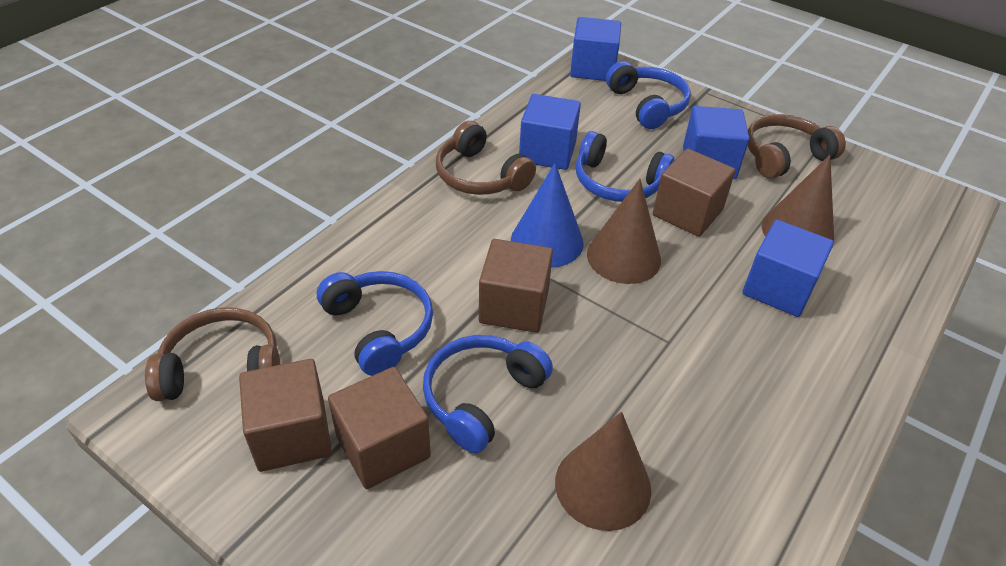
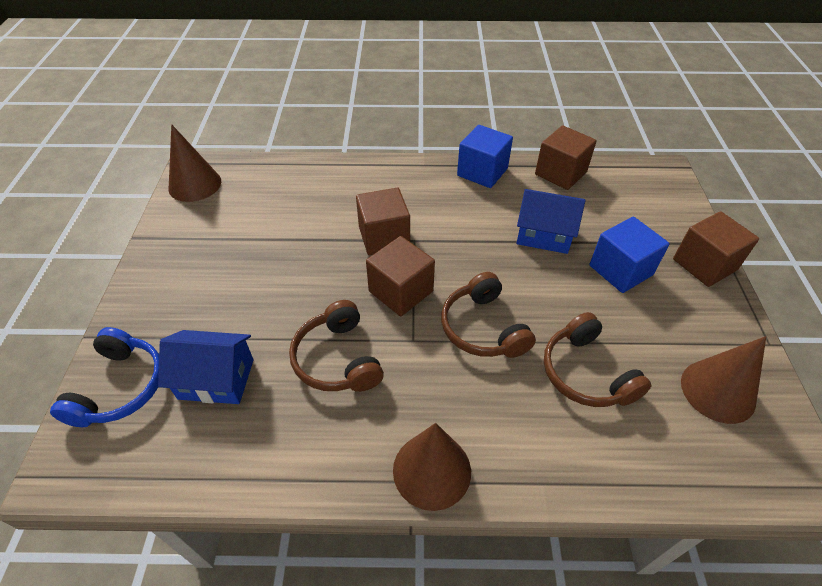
blue cone: [511,163,584,267] = 1 -> none = 0
blue cube: [519,94,581,170] [570,17,621,81] [683,106,749,179] [742,220,834,317] = 4 -> [457,125,513,188] [590,217,670,293] = 2
blue headphones: [317,271,433,376] [423,335,553,454] [576,131,674,202] [606,61,691,129] = 4 -> [50,327,159,427] = 1
blue house: none = 0 -> [158,330,254,404] [517,189,585,254] = 2

